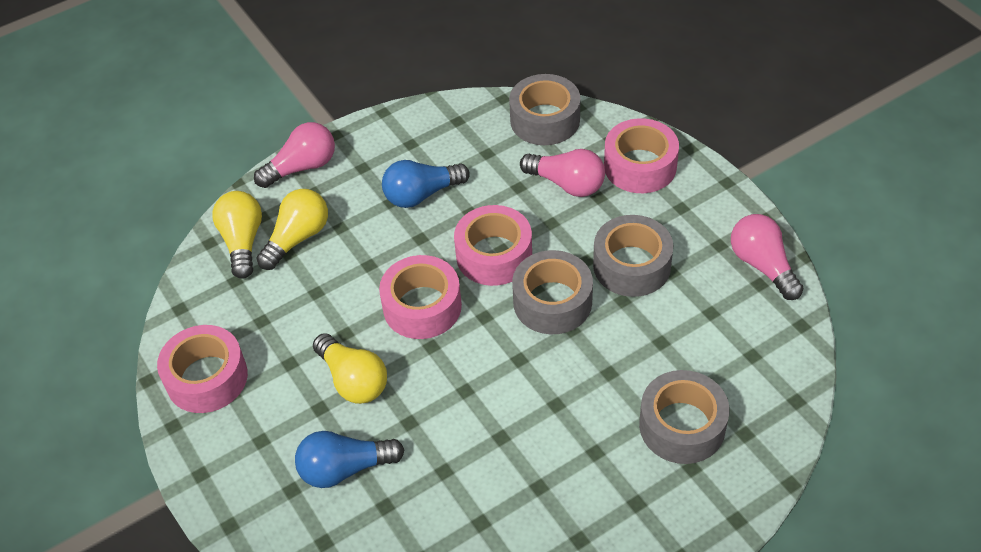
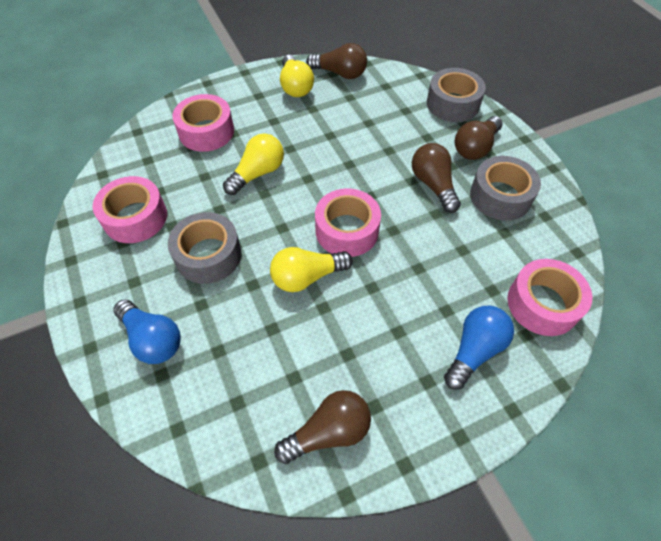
brown light bulb: none = 0 -> [274,390,371,464] [306,43,367,79] [412,143,461,213] [455,116,503,160] = 4
grey tape: [509,74,580,145] [512,250,593,334] [593,215,673,297] [639,370,730,464] = 4 -> [168,212,242,284] [427,68,486,122] [470,156,541,221] = 3
pink light bulb: [254,122,335,188] [520,149,605,197] [731,214,804,300] = 3 -> none = 0

